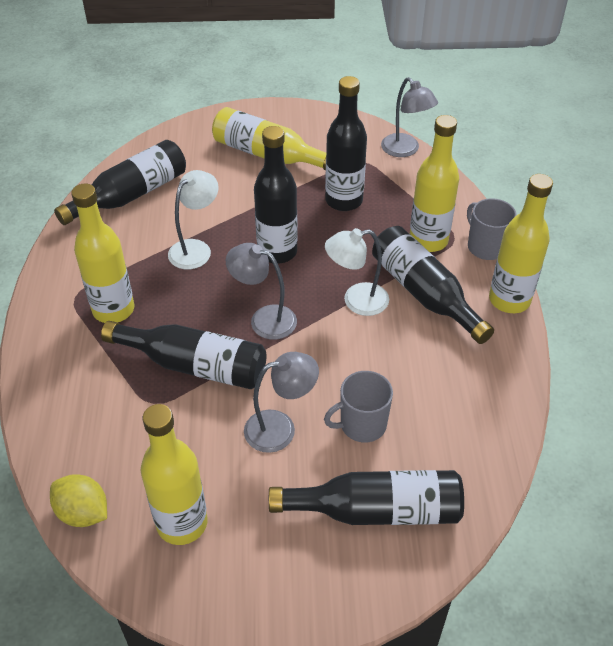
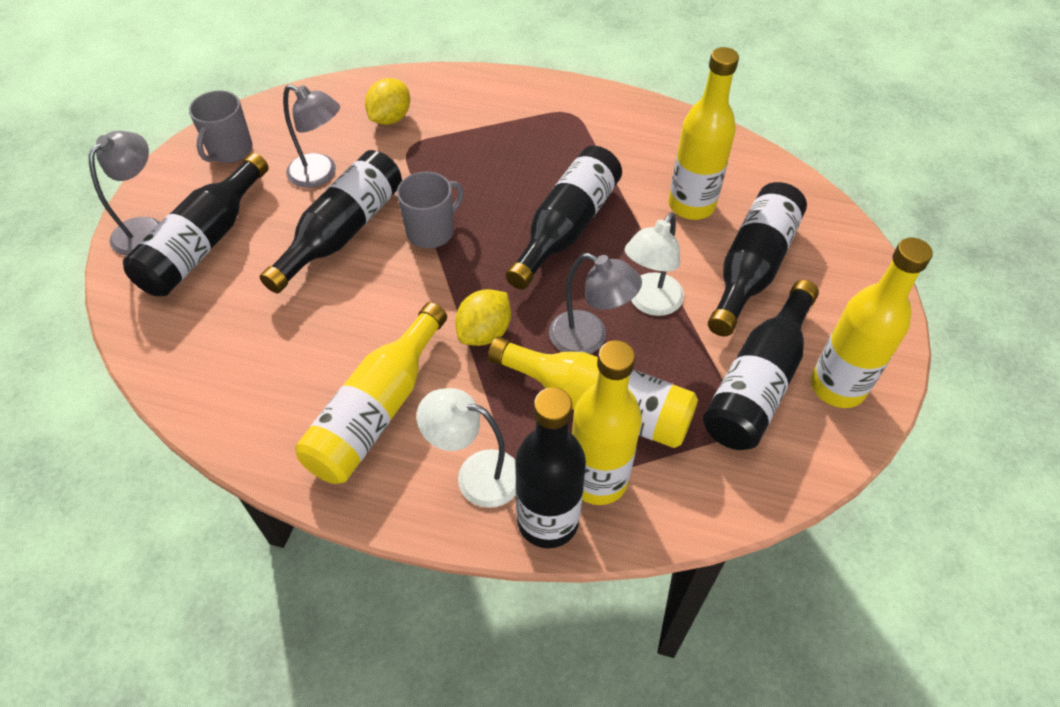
yellow lemon: [50,474,107,527] = 1 -> [365,78,410,125] [455,289,511,346] = 2

